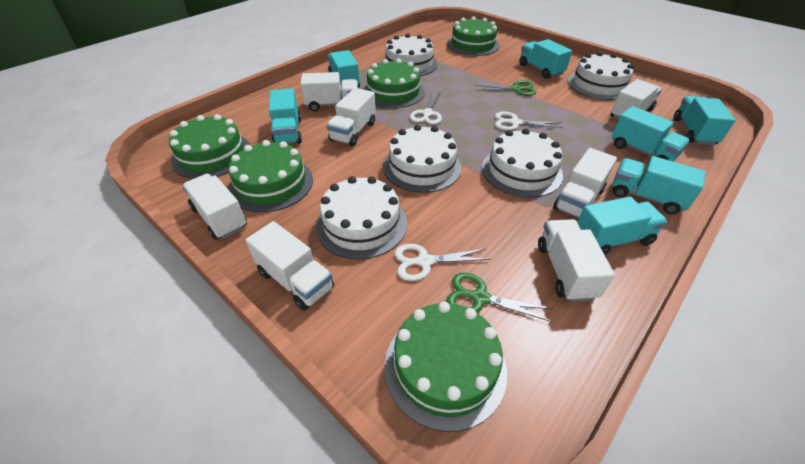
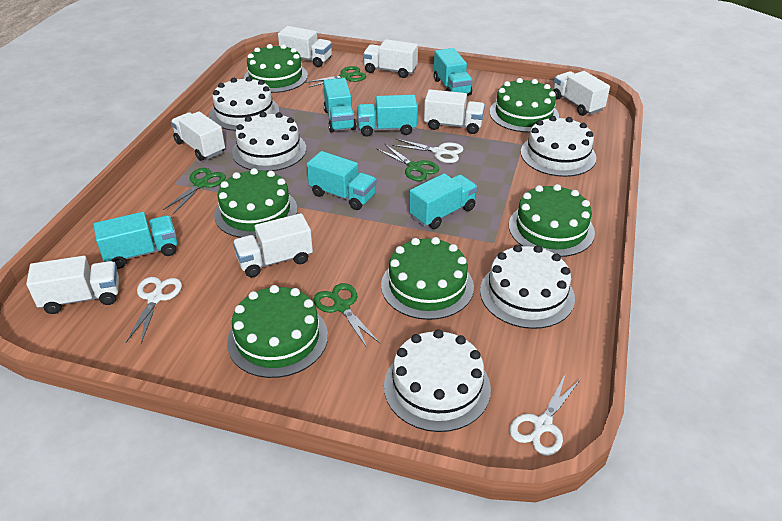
green cake: [169,114,250,179] [228,140,313,213] [363,59,425,108] [384,302,507,432] [447,16,500,56] = 5 -> [214,168,297,238] [227,285,328,378] [244,44,308,93] [381,237,474,320] [490,78,559,133] [509,184,595,257] = 6
green scissors: [446,273,553,322] [475,80,537,96] = 2 -> [163,168,226,214] [305,66,366,88] [313,283,380,348] [377,144,439,181] = 4
turquoise truck: [269,88,302,144] [328,50,360,88] [519,39,572,79] [577,197,667,255] [612,106,690,161] [612,156,706,214] [674,96,735,145] = 7 -> [93,212,177,269] [307,151,377,210] [323,78,357,133] [357,95,417,137] [409,173,477,229] [434,48,473,96] = 6

